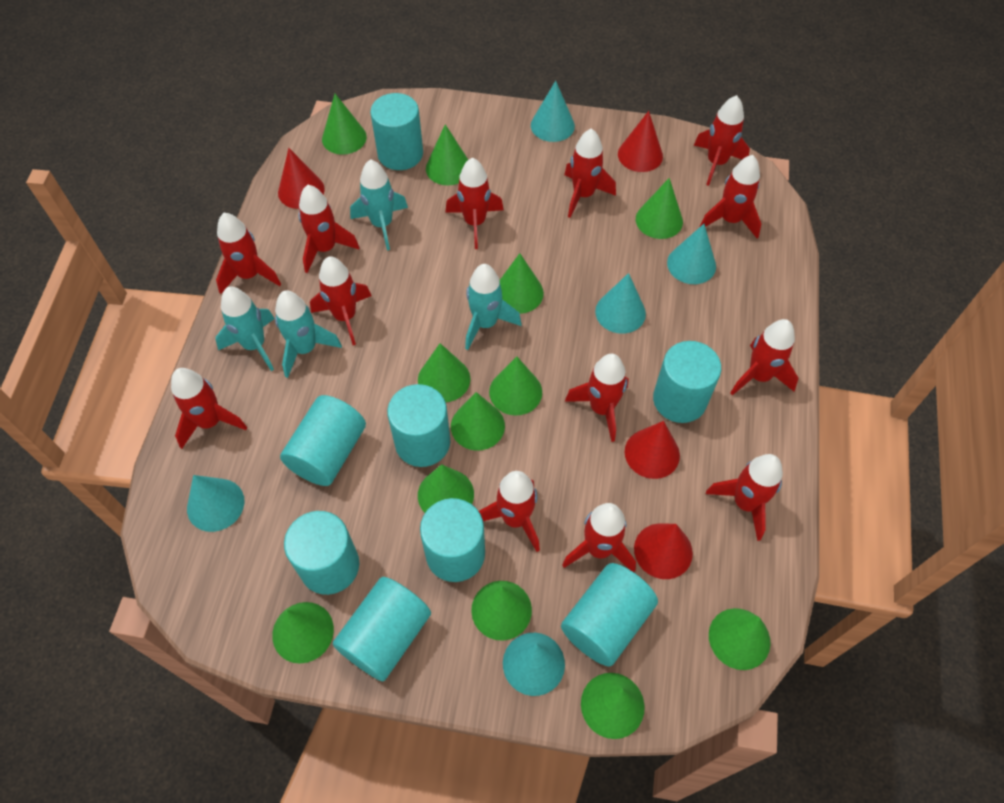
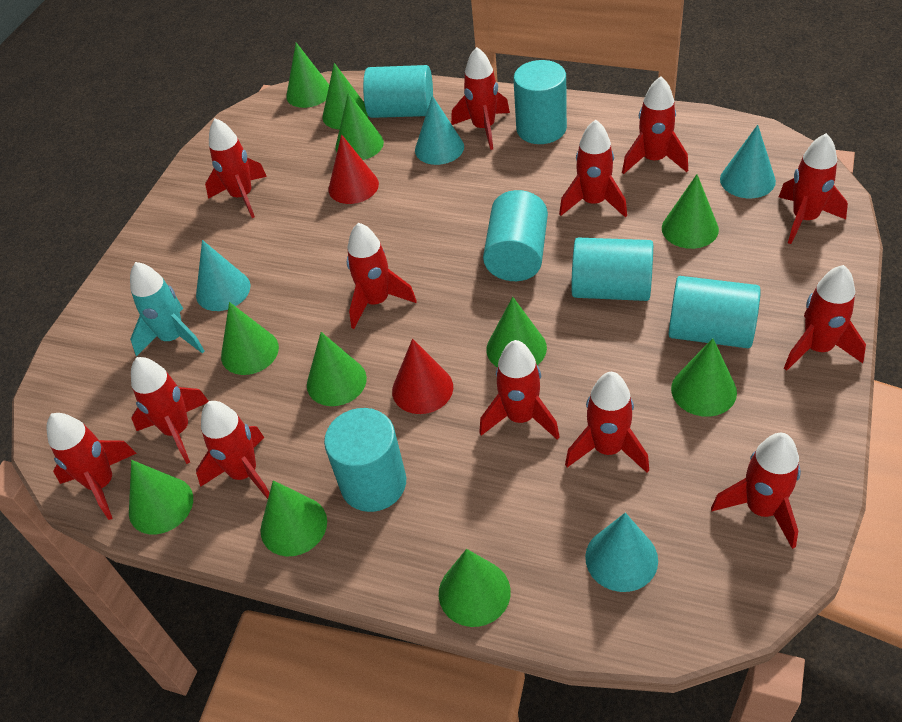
green cone: [272,602,334,663] [322,94,367,155] [418,343,470,402] [418,464,474,513] [426,124,468,185] [451,392,505,451] [471,581,532,640] [489,356,542,416] [500,253,544,314] [581,673,645,739] [636,178,683,239] [709,608,771,670] = 12 -> [129,460,193,534] [221,302,279,375] [260,480,327,556] [286,43,329,108] [307,332,367,406] [322,63,368,129] [335,93,384,160] [439,549,511,627] [486,297,547,368] [662,174,719,249] [671,338,737,417] = 11
red cone: [278,148,325,209] [618,111,663,172] [625,421,680,479] [634,523,693,579] = 4 -> [328,134,379,204] [392,339,453,414] = 2
turquoise cone: [187,475,245,532] [503,633,565,696] [531,81,575,142] [595,273,646,334] [667,224,716,284] = 5 -> [196,240,250,311] [415,96,464,165] [585,513,658,592] [720,125,776,198] = 4
turquoise cylinder: [280,395,366,486] [284,511,359,595] [333,577,431,681] [370,93,423,170] [387,384,450,467] [420,498,485,582] [561,563,658,667] [653,341,721,423] = 8 -> [324,408,406,512] [363,65,433,118] [483,190,548,281] [513,60,567,144] [571,238,653,301] [669,276,761,348] = 6
turquoise rocket: [215,287,275,371] [275,290,342,378] [350,159,408,250] [465,264,521,350] = 4 -> [130,262,204,356] = 1

